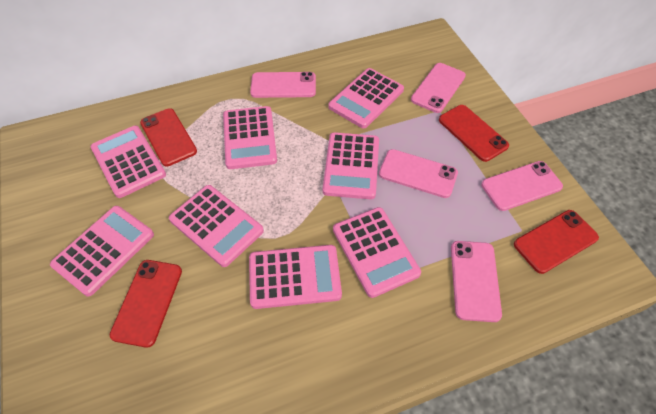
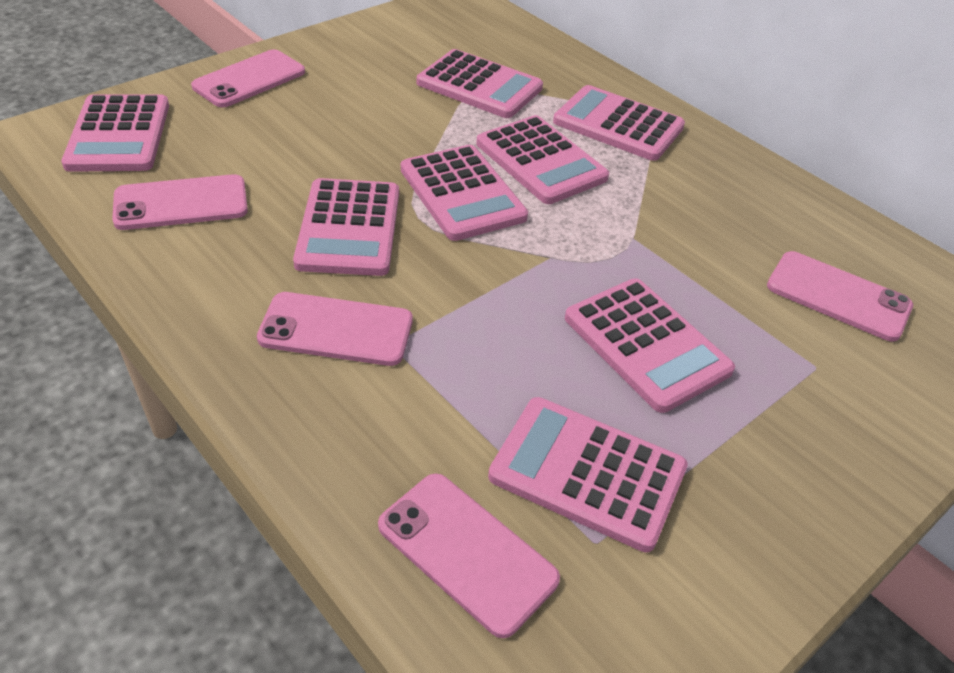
red phone: [110,260,182,348] [140,108,197,166] [439,105,509,162] [514,210,599,274] = 4 -> none = 0

